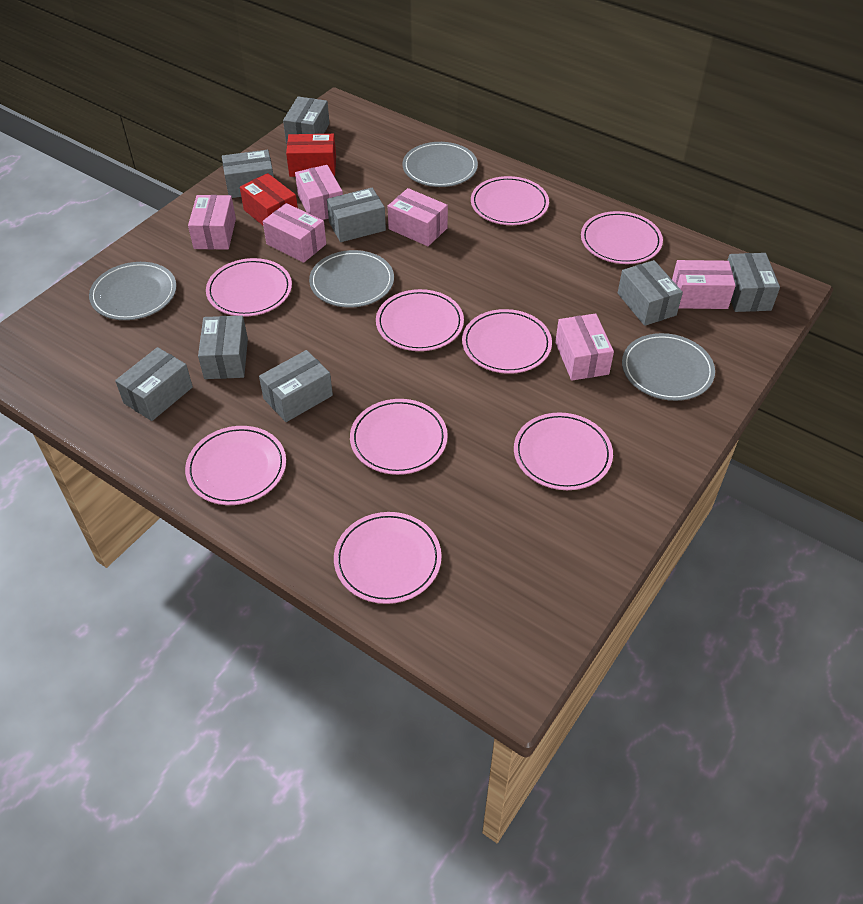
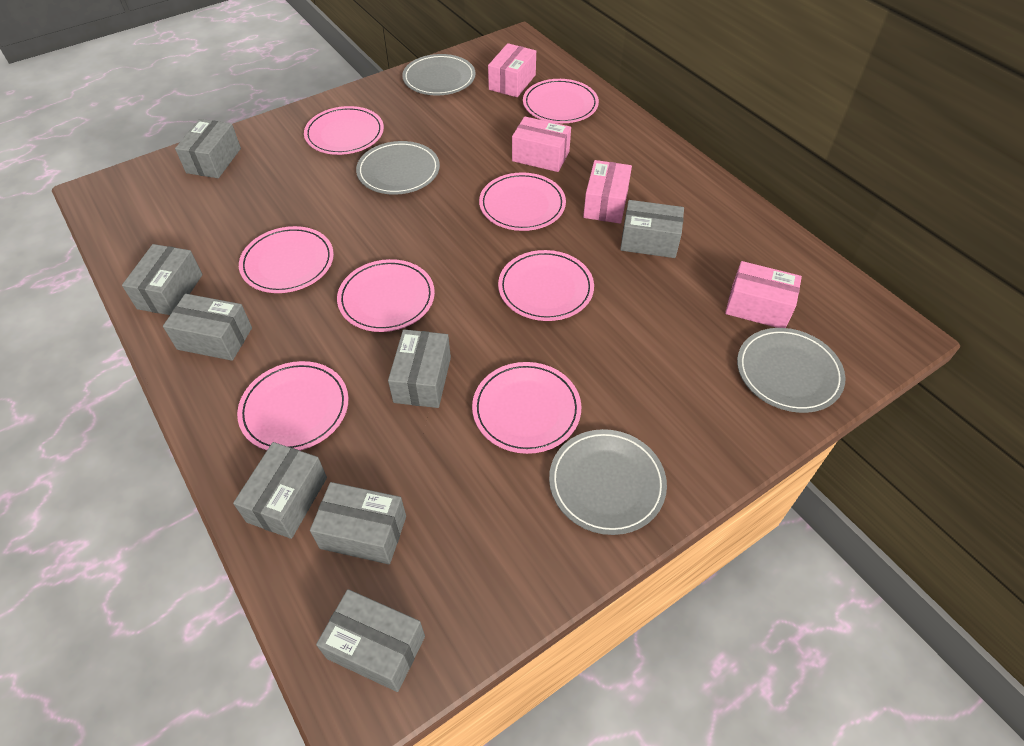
pink box: [188,195,236,250] [263,203,326,263] [295,165,343,220] [388,188,448,246] [555,313,614,381] [672,260,736,309] = 6 -> [488,43,536,97] [512,116,571,172] [583,160,632,224] [725,261,802,328] = 4
pink plate: [185,426,286,505] [206,258,292,317] [334,512,442,604] [350,399,448,475] [376,289,464,351] [462,309,552,374] [471,176,549,225] [514,412,613,490] [581,211,663,264] = 9 -> [237,361,349,451] [239,226,334,293] [304,106,384,155] [337,259,435,332] [472,362,581,454] [479,172,566,231] [498,250,594,321] [523,79,599,123] = 8
red box: [240,173,298,225] [286,134,336,177] = 2 -> none = 0

